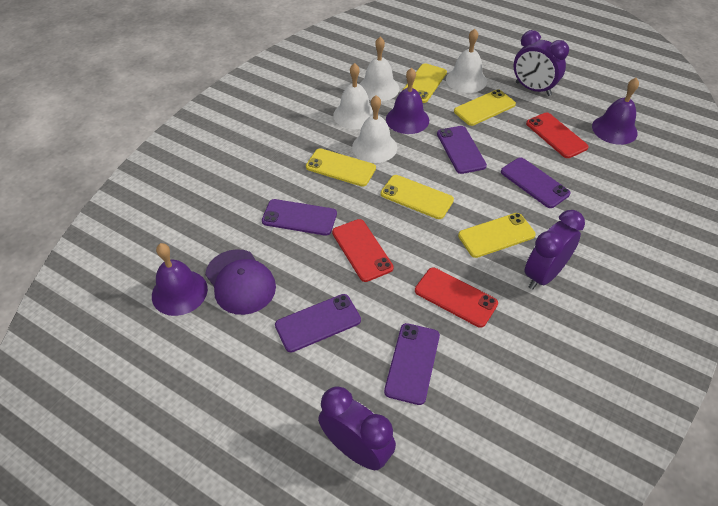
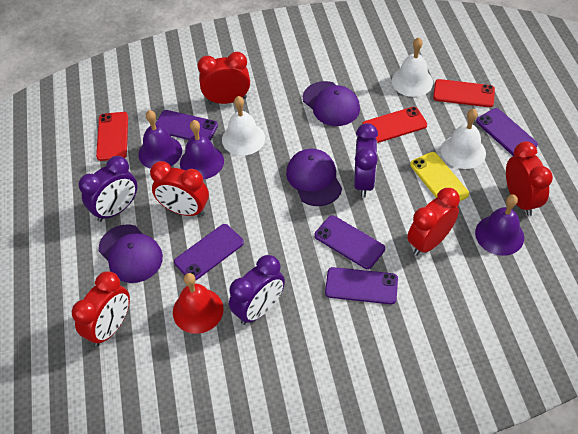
purple cap: [205,249,276,315] = 1 -> [98,224,163,283] [286,149,342,206] [303,81,360,126] = 3
red bell: none = 0 -> [173,273,224,334] = 1
red clock: none = 0 -> [72,271,130,346] [150,161,209,216] [198,52,250,104] [407,188,460,256] [506,141,553,216] = 5
white bell: [333,63,373,129] [352,95,397,163] [360,37,399,101] [446,29,487,93] = 4 -> [222,96,265,156] [392,37,433,97] [441,109,486,169] = 3
yellow phone: [306,148,376,187] [381,175,454,219] [402,63,447,103] [454,89,516,126] [458,213,536,258] = 5 -> [410,152,469,201] = 1

